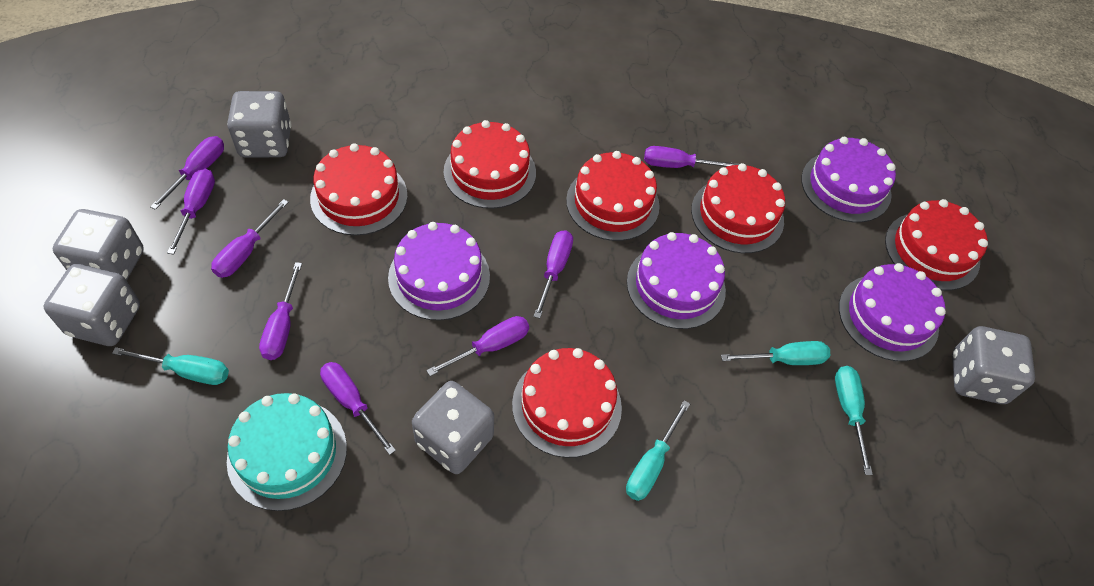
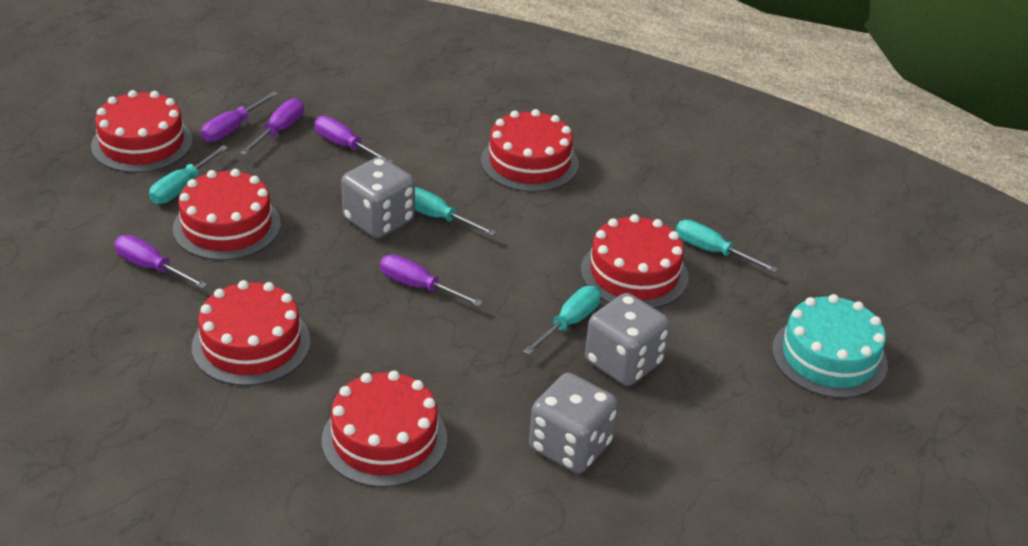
grey dice: [44,264,140,346] [52,209,144,281] [227,91,291,157] [412,381,494,474] [952,326,1035,404] = 5 -> [341,157,415,239] [529,373,618,474] [585,293,670,386] = 3
purple cake: [388,222,490,321] [627,232,726,329] [801,137,896,222] [839,263,946,361] = 4 -> none = 0
purple screwdriver: [150,136,224,210] [167,169,215,255] [211,199,289,278] [259,262,302,360] [320,362,396,455] [426,316,529,376] [533,230,573,319] [644,146,739,168] = 8 -> [114,235,208,289] [201,91,278,142] [240,98,304,155] [314,116,394,163] [380,255,483,307] = 5

